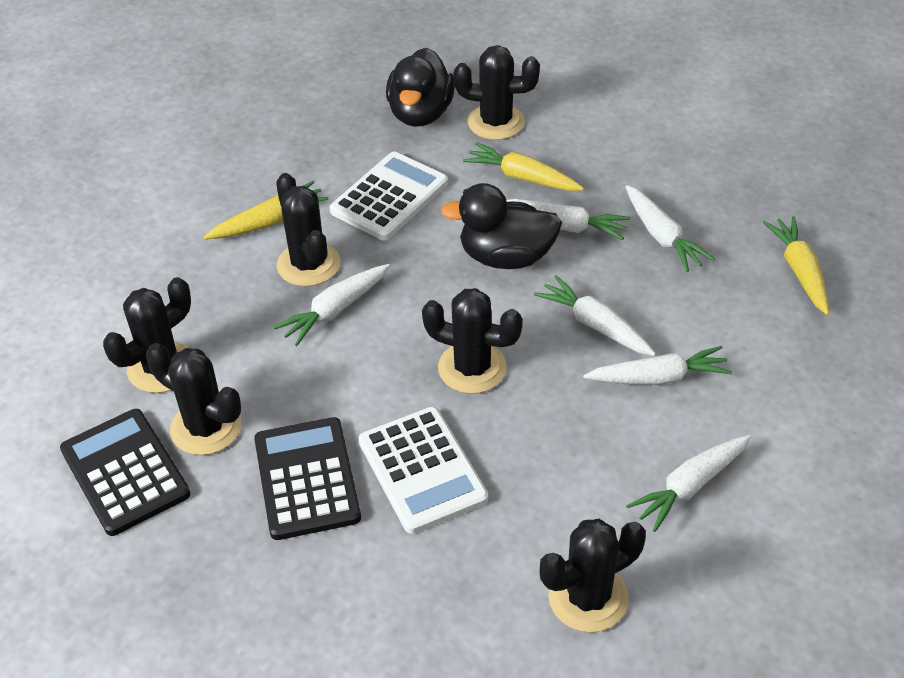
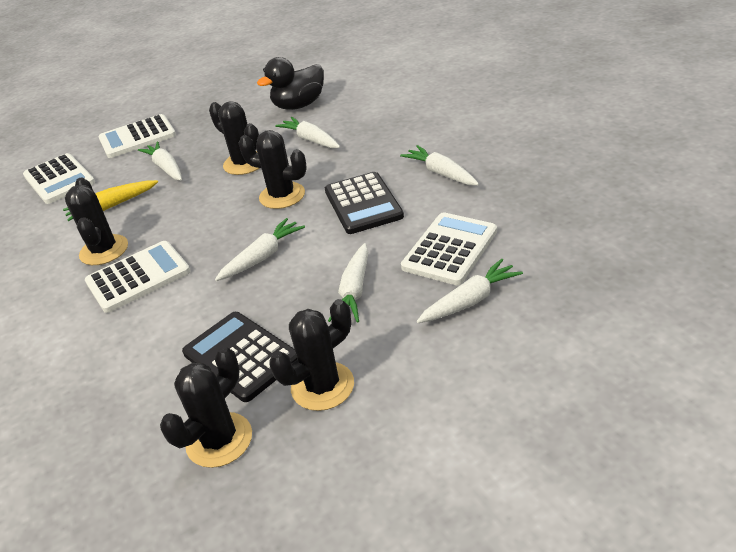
black cactus: [103,277,191,393] [146,343,241,455] [276,173,340,287] [422,288,523,394] [454,45,540,140] [540,519,646,633] = 6 -> [65,177,128,265] [160,347,252,468] [209,101,259,175] [239,130,307,209] [269,299,354,411] = 5
black duck: [386,48,455,127] [441,183,562,269] = 2 -> [257,57,324,110] = 1
white calculator: [330,152,448,241] [359,407,488,534] = 2 -> [23,153,95,204] [85,241,190,313] [98,114,176,158] [401,212,497,285] = 4
yellow carrot: [204,181,328,239] [463,142,584,191] [763,216,829,315] = 3 -> [63,180,158,221] = 1

